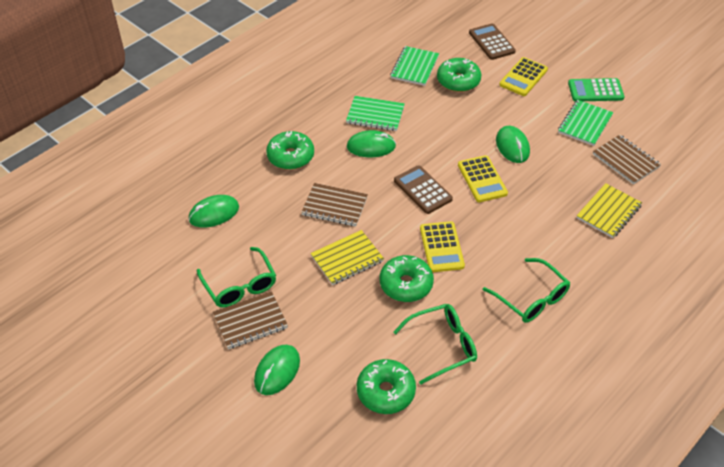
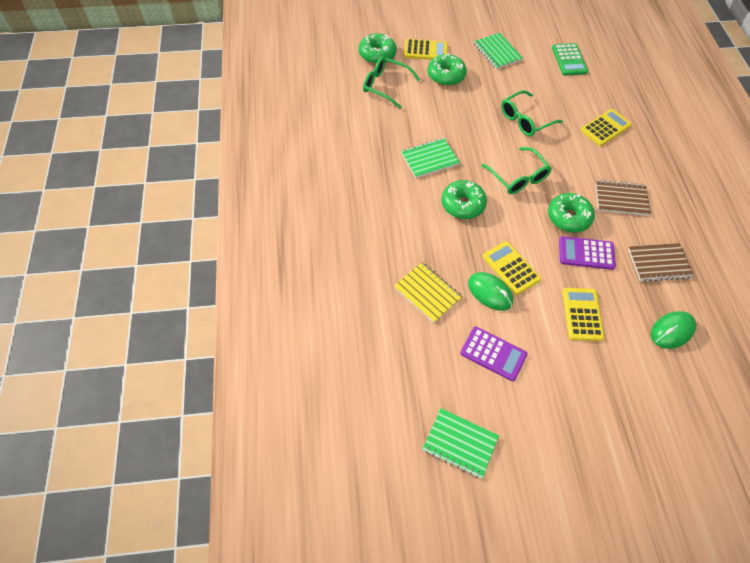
brown calculator: [394,165,453,214] [469,23,516,60] = 2 -> none = 0
brown notebook: [213,291,288,349] [301,183,368,226] [593,135,661,185] = 3 -> [595,180,651,216] [628,243,693,282] = 2
green mouse: [189,195,239,228] [254,345,300,395] [347,130,396,157] [496,126,530,163] = 4 -> [468,272,513,311] [651,311,696,349] = 2
purple calculator: none = 0 -> [460,327,527,381] [559,236,616,270] = 2
yellow calculator: [420,221,465,272] [458,155,508,202] [499,57,548,96] = 3 -> [404,39,448,60] [483,241,541,295] [562,288,604,341] [581,109,632,146] = 4
yellow notebook: [310,230,384,285] [577,183,642,238] = 2 -> [394,262,462,323] = 1

